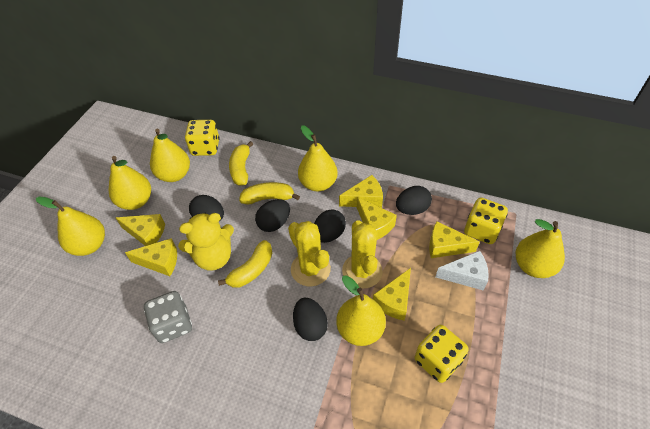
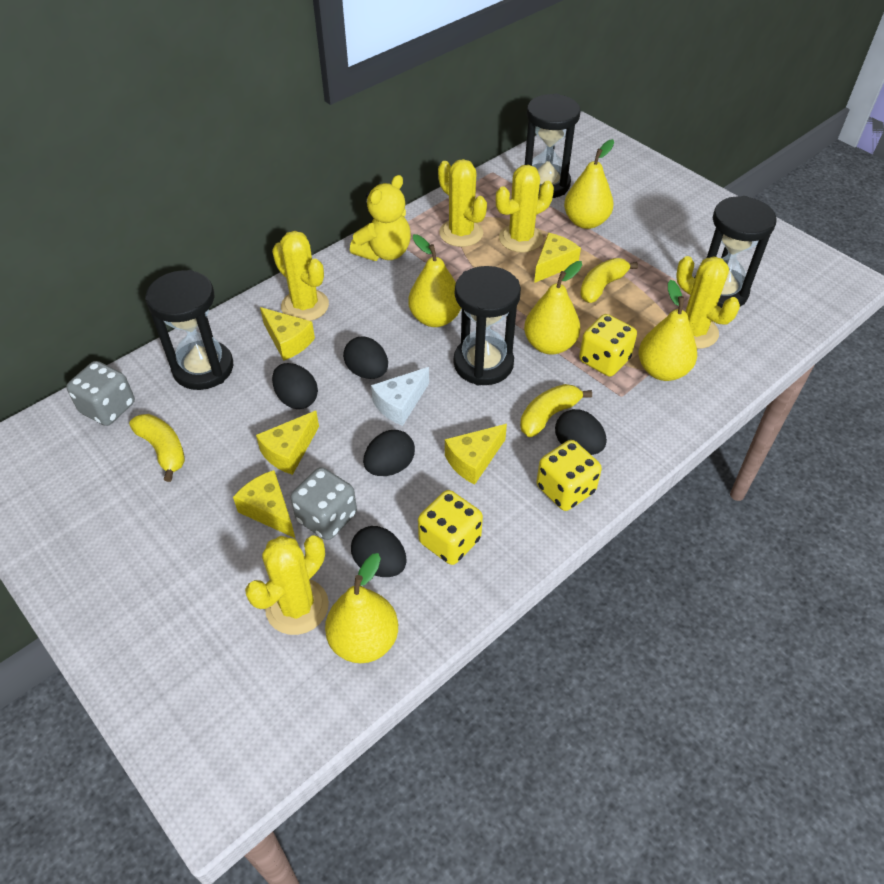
black hourglass: none = 0 -> [145,270,233,390] [454,266,521,386] [525,93,580,198] [694,196,777,308] = 4
grey dice: [144,291,192,343] = 1 -> [66,361,135,426] [290,467,357,540] = 2
yellow cactus: [288,221,331,286] [342,220,383,289] = 2 -> [245,536,329,635] [272,231,329,321] [438,159,487,247] [496,165,554,253] [676,256,740,349] = 5
yellow cheese: [116,214,165,246] [125,238,177,276] [339,175,383,208] [357,197,397,240] [373,268,411,320] [429,221,480,258] = 6 -> [233,470,295,538] [256,411,319,475] [260,307,315,361] [445,424,507,485] [534,233,581,283] = 5
yellow pear: [36,196,105,256] [109,156,151,210] [150,129,190,182] [298,125,338,191] [336,275,386,346] [515,219,565,278] = 6 -> [325,553,398,663] [408,234,461,327] [524,261,582,355] [564,139,614,229] [639,280,697,381] = 5

